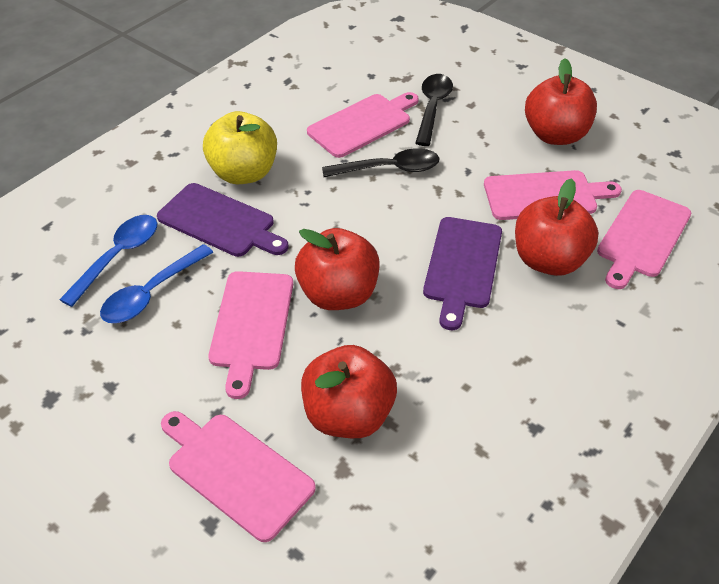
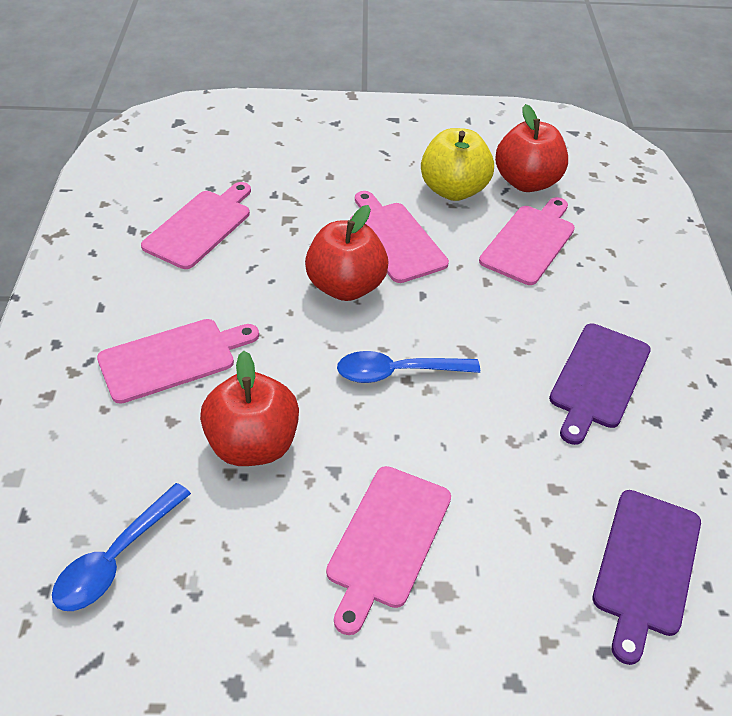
black spoon: [322,148,439,177] [416,74,453,146] = 2 -> none = 0
red apple: [295,228,380,310] [301,345,397,438] [515,178,598,276] [525,58,597,145] = 4 -> [200,351,299,466] [305,205,388,301] [495,104,568,192] = 3

